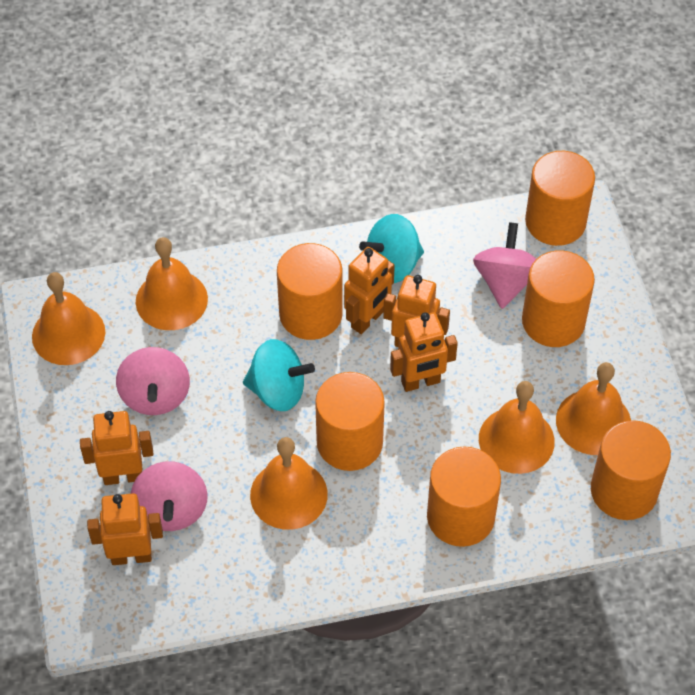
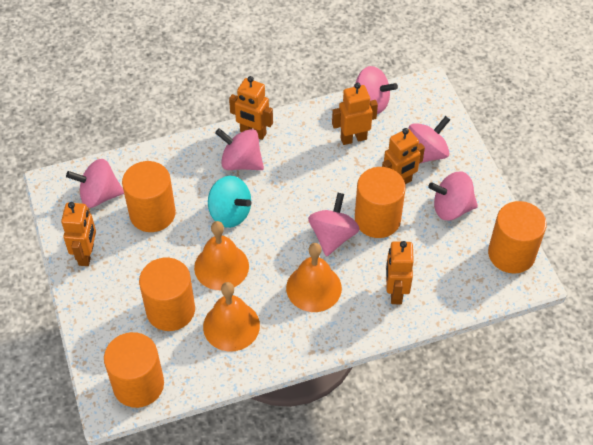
orange bell: [32,272,105,365] [136,237,208,330] [250,437,328,530] [479,381,555,474] [556,362,631,455] = 5 -> [194,221,249,290] [203,282,260,351] [286,243,342,312] = 3
orange cylinder: [277,243,343,340] [315,372,385,471] [427,446,501,547] [522,250,595,347] [525,151,595,246] [591,420,671,520] = 6 -> [104,332,164,408] [122,161,176,232] [139,258,195,331] [355,167,406,238] [488,201,547,274] = 5
pink spinning top: [116,347,190,415] [131,461,207,531] [473,222,536,309] = 3 -> [66,159,124,208] [215,128,264,170] [308,193,360,257] [353,66,398,114] [408,116,450,164] [428,172,478,220] = 6
turquoise spinning top: [243,339,315,411] [359,214,424,283] = 2 -> [208,176,251,228] = 1

